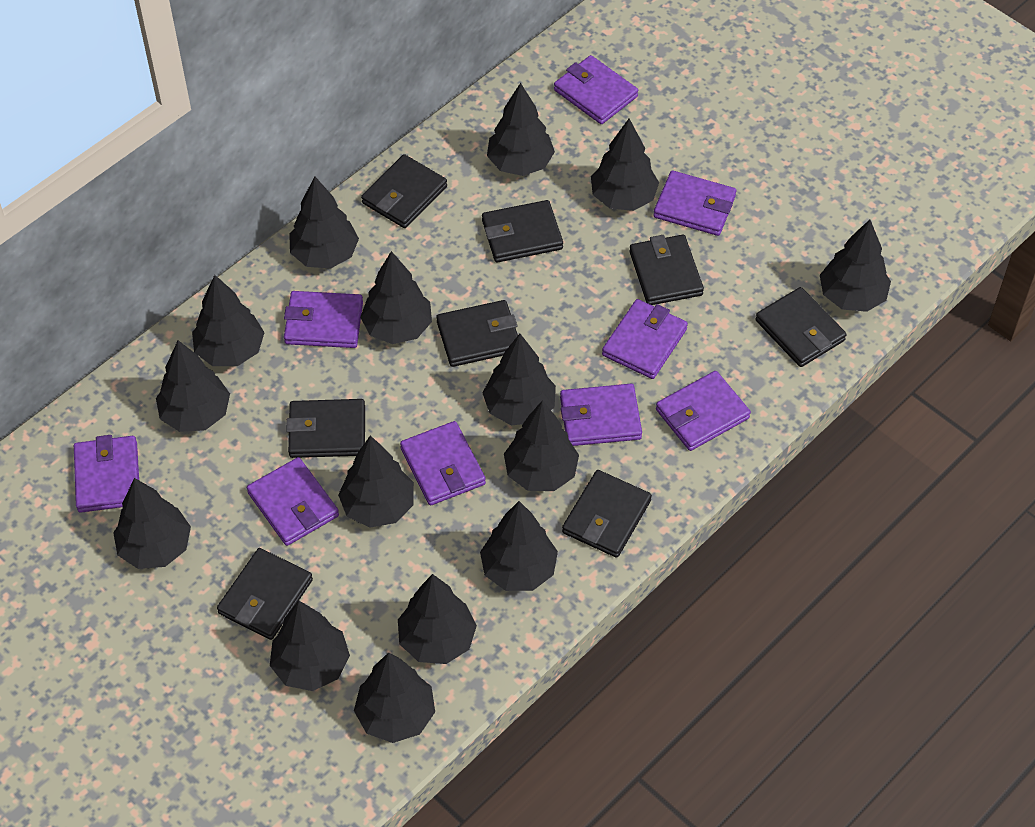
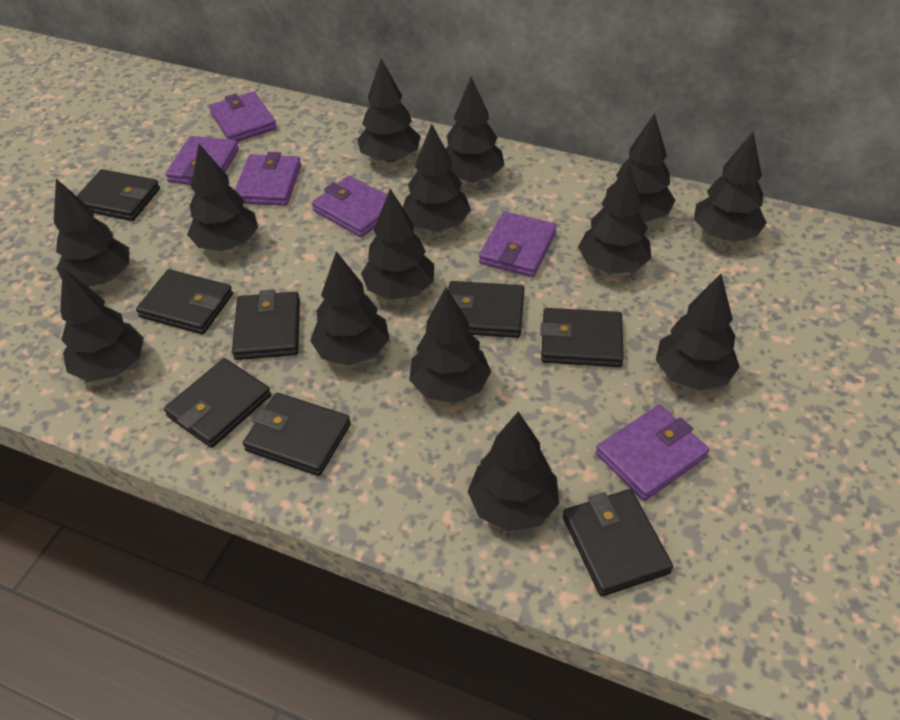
black tree: [113,478,191,569] [156,340,230,432] [192,275,265,366] [270,601,350,691] [289,177,359,269] [338,435,414,528] [354,652,435,743] [360,251,432,344] [398,574,477,664] [480,501,558,591] [483,334,556,425] [487,83,555,176] [504,400,579,491] [591,119,659,211] [820,220,891,312] = 15 -> [54,179,129,287] [60,268,144,382] [187,144,258,251] [310,251,389,366] [357,59,421,163] [361,189,434,300] [403,124,471,231] [409,287,491,403] [446,77,504,182] [467,412,559,531] [578,163,651,274] [606,113,676,222] [656,274,740,391] [694,132,767,242] = 14
purple wallet: [74,435,139,513] [247,457,339,546] [284,291,363,348] [400,421,486,506] [554,55,638,124] [560,384,642,446] [602,299,688,379] [653,170,736,236] [656,371,751,451] = 9 -> [165,136,239,185] [209,91,277,142] [235,152,301,206] [312,176,387,237] [479,211,557,277] [596,405,709,501] = 6

